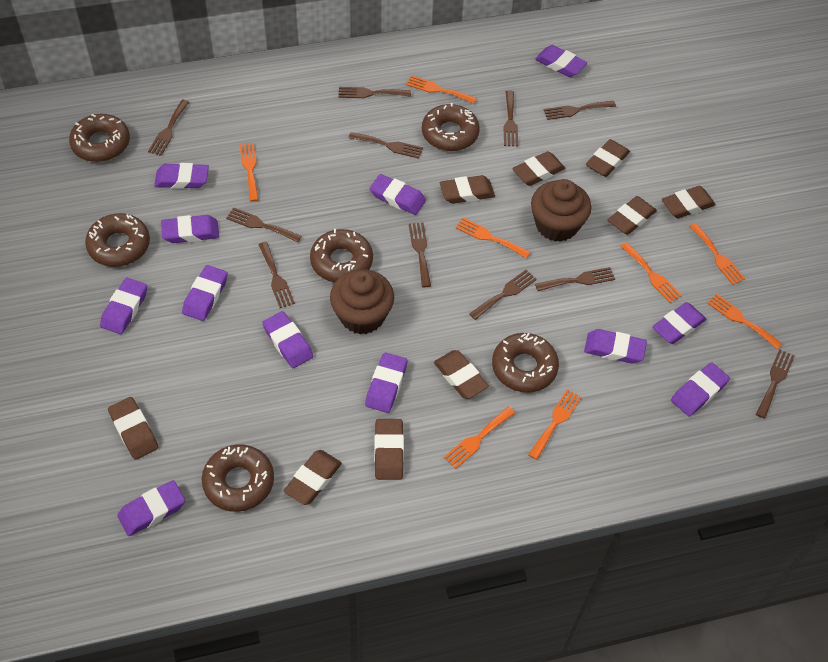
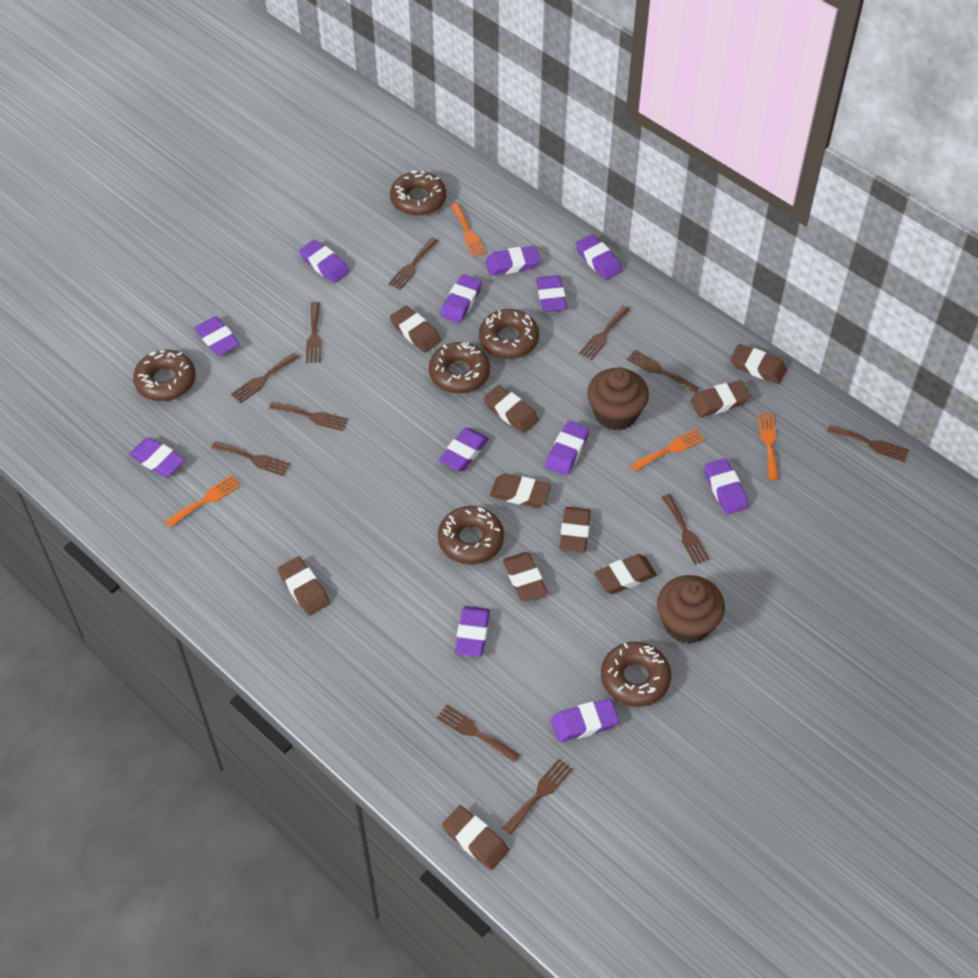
brown eraser: [108,397,158,460] [284,450,342,505] [374,419,404,480] [434,350,489,399] [440,175,495,204] [512,151,565,186] [586,139,630,177] [608,196,657,235] [662,186,716,219] = 9 -> [278,556,330,615] [390,306,441,352] [442,805,509,870] [484,385,539,433] [490,474,551,508] [503,552,548,602] [559,507,591,553] [594,554,657,594] [691,380,751,417] [730,344,787,384] = 10
orange fork: [239,143,259,202] [406,75,477,104] [444,406,515,469] [456,218,531,259] [528,389,582,460] [620,242,682,303] [689,223,745,285] [707,294,782,349] = 8 -> [165,475,241,528] [451,203,487,257] [631,429,705,471] [758,414,779,480] = 4

